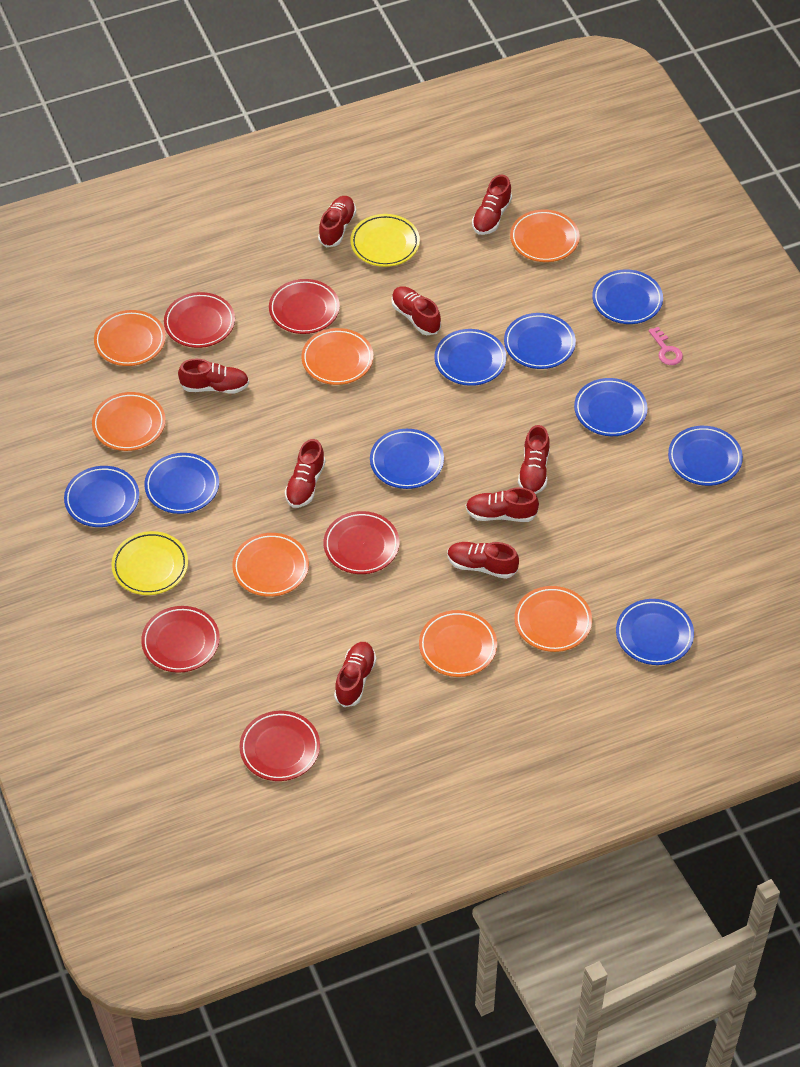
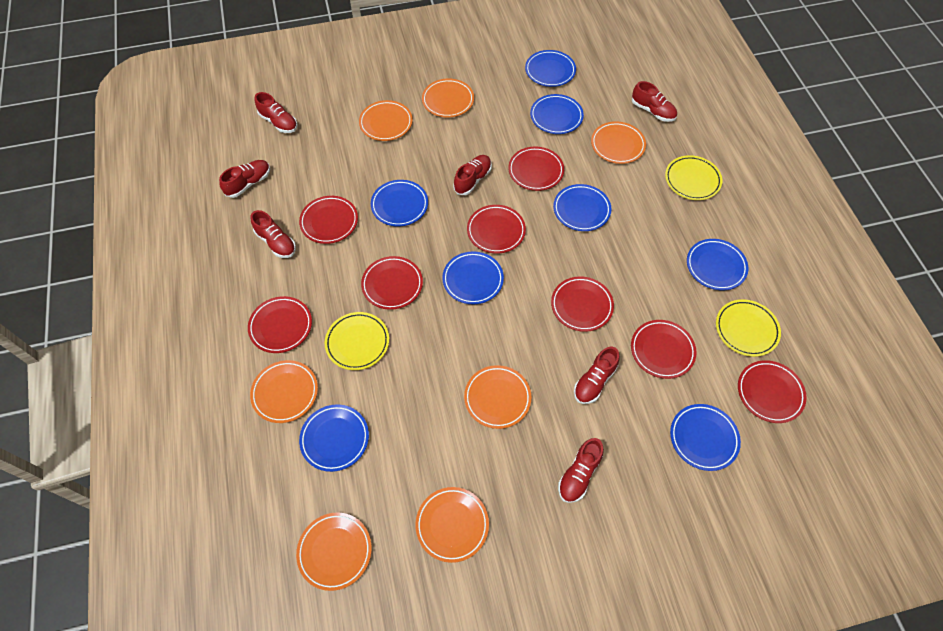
blue plate: [64,466,139,527] [144,453,219,514] [370,429,444,489] [434,329,506,386] [504,313,576,369] [574,378,648,436] [592,269,663,324] [616,599,694,665] [668,426,743,486] = 9 -> [299,404,369,472] [371,180,428,227] [442,251,504,305] [525,50,576,87] [530,94,584,134] [553,184,612,231] [670,404,741,471] [687,239,748,290] = 8
pink key: [648,327,683,365] = 1 -> none = 0
red plate: [141,606,220,673] [164,292,235,348] [240,711,320,781] [269,279,340,334] [324,511,399,574] = 5 -> [248,296,312,353] [299,196,358,244] [361,256,423,310] [467,205,526,254] [508,147,564,191] [551,276,614,332] [631,320,697,379] [738,360,807,423] = 8
red shoe: [178,359,249,394] [285,439,326,508] [318,196,356,247] [334,642,376,707] [392,286,441,335] [447,542,519,579] [465,487,539,522] [472,174,512,235] [518,425,550,494] = 9 -> [219,160,270,198] [251,210,296,258] [255,92,298,133] [454,155,492,195] [558,438,604,503] [574,347,620,404] [632,81,677,122] = 7
yellow plate: [111,531,188,595] [350,214,420,267] = 2 -> [325,312,389,370] [665,155,722,200] [716,299,781,357] = 3

